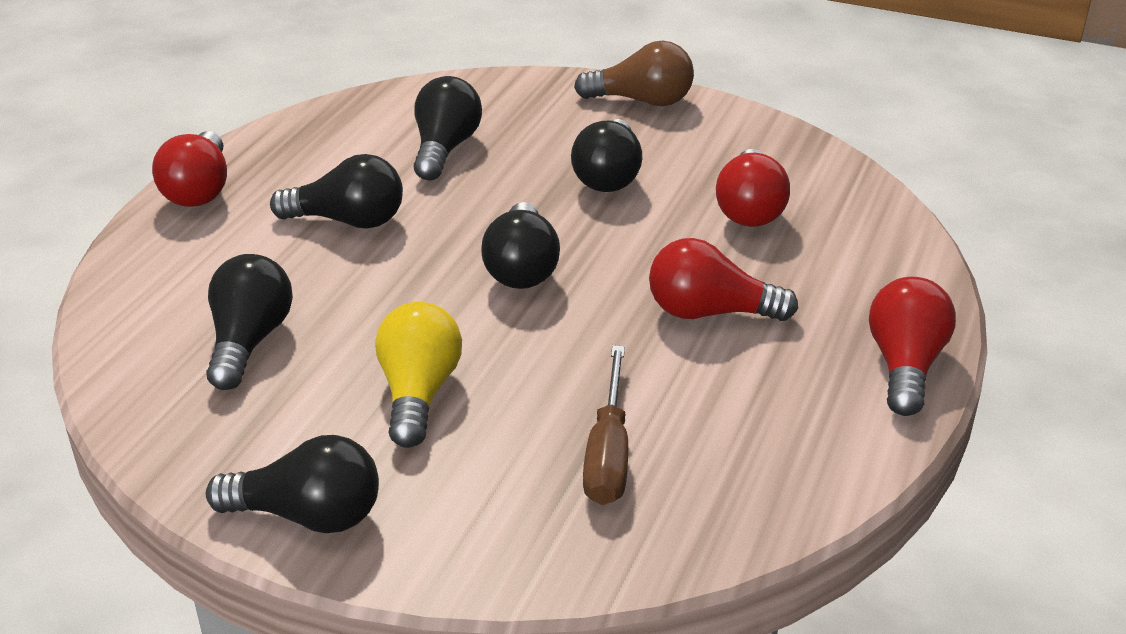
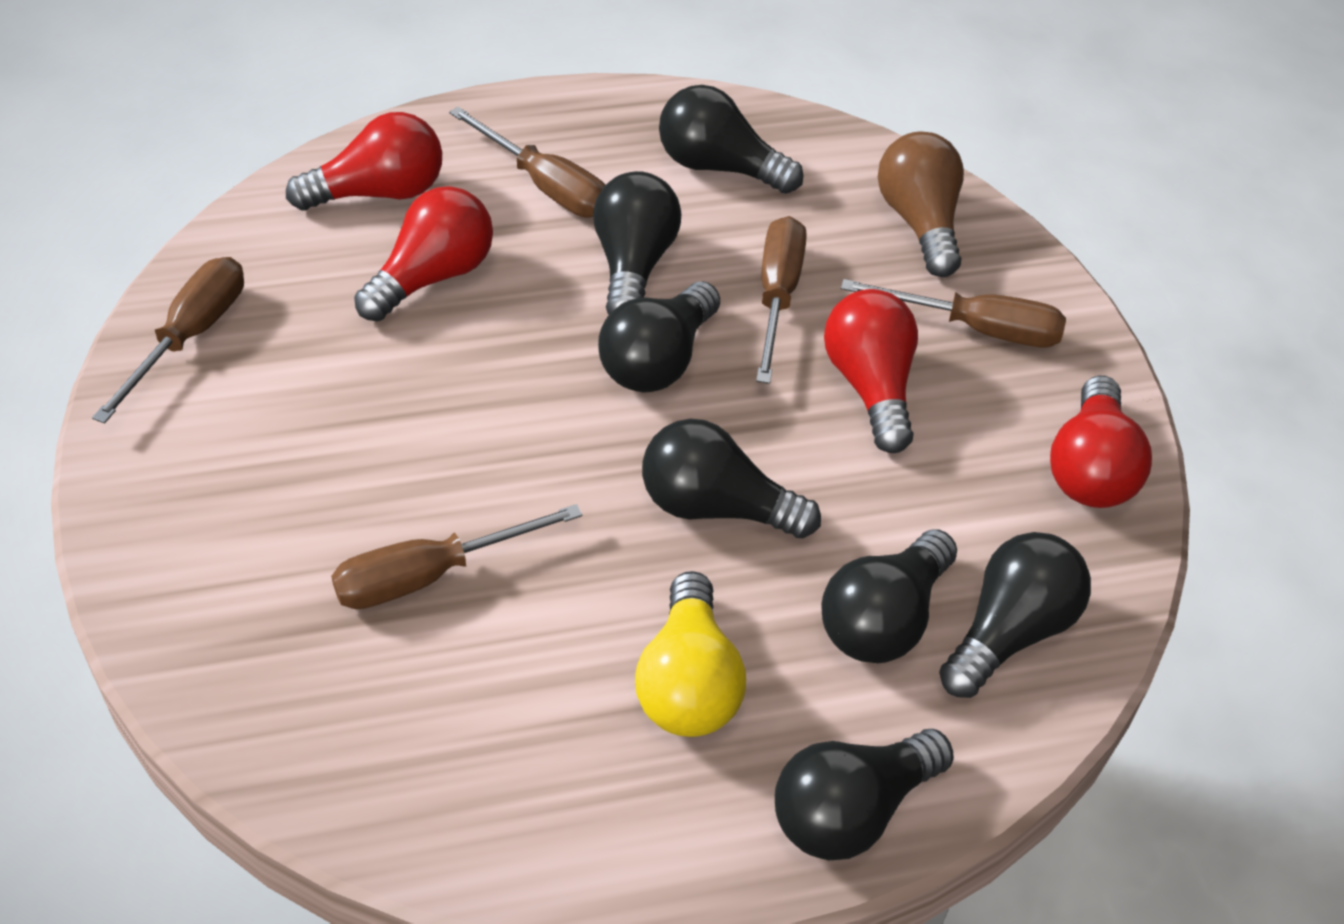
black light bulb: [206,254,293,390] [206,435,379,533] [270,154,403,229] [414,76,482,181] [481,202,560,289] [571,119,642,192] = 6 -> [593,171,681,315] [598,281,720,393] [642,419,821,538] [659,85,804,194] [775,729,954,860] [821,529,957,663] [939,532,1091,698] = 7
brown screwdriver: [583,345,628,505] = 1 -> [92,257,244,423] [331,504,583,609] [449,107,605,217] [756,216,807,384] [841,279,1066,347] = 5

